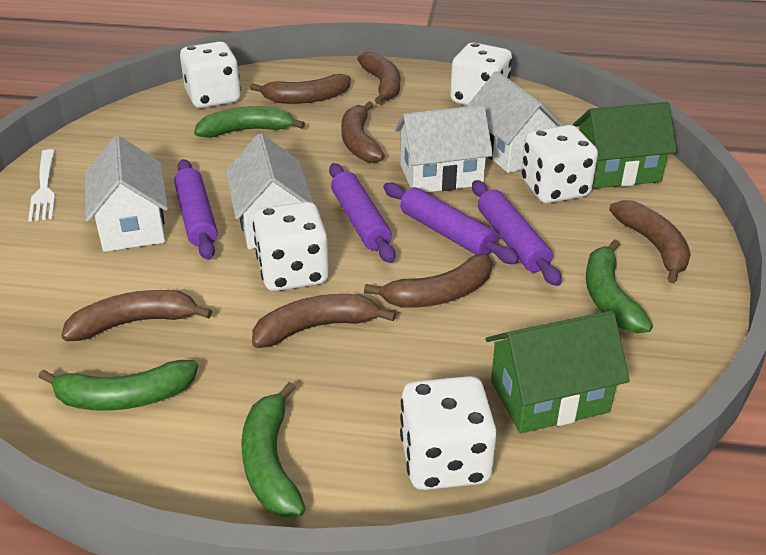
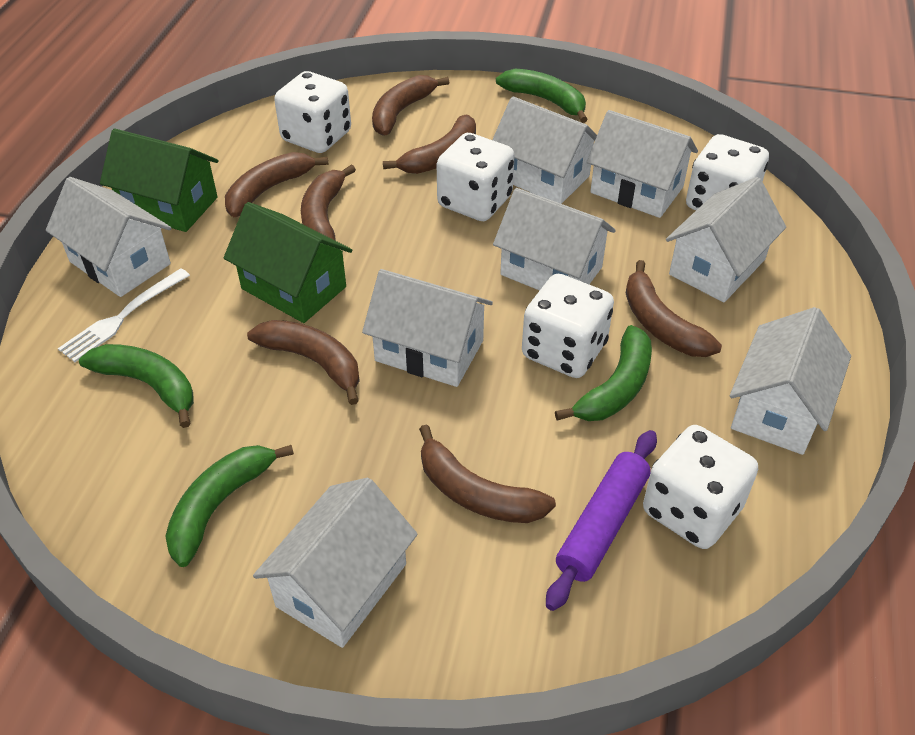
purple rolling pin: [174,159,218,260] [329,163,396,263] [383,183,519,264] [472,180,562,286] = 4 -> [546,430,657,611] = 1
white house: [85,135,168,252] [226,133,314,249] [395,105,493,192] [467,71,564,173] = 4 -> [46,177,171,297] [253,478,418,648] [362,269,493,387] [492,96,597,204] [493,188,616,290] [587,110,698,218] [666,177,786,302] [730,307,851,455] = 8

